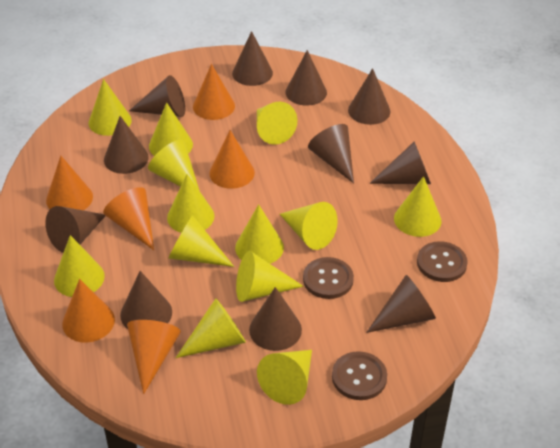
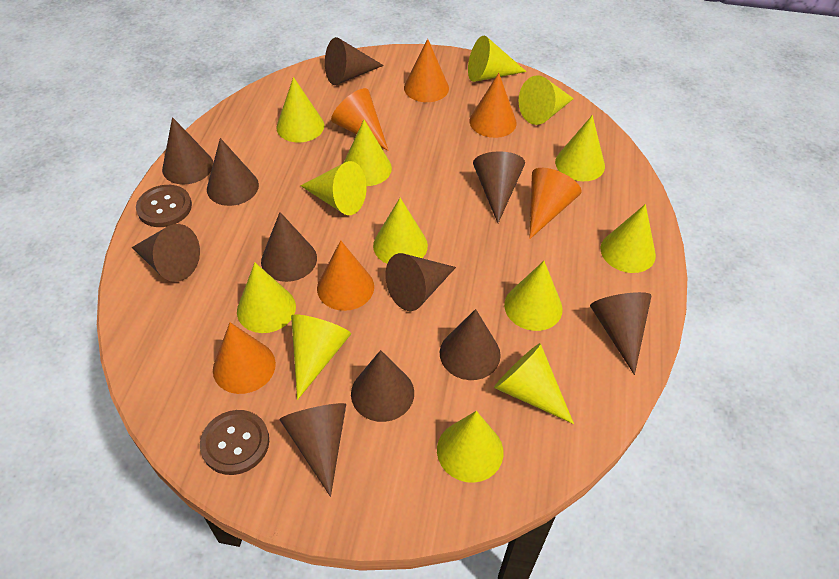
brown button: [303,257,354,299] [332,351,387,400] [417,241,468,282] = 3 -> [136,185,192,227] [200,410,269,475] = 2

